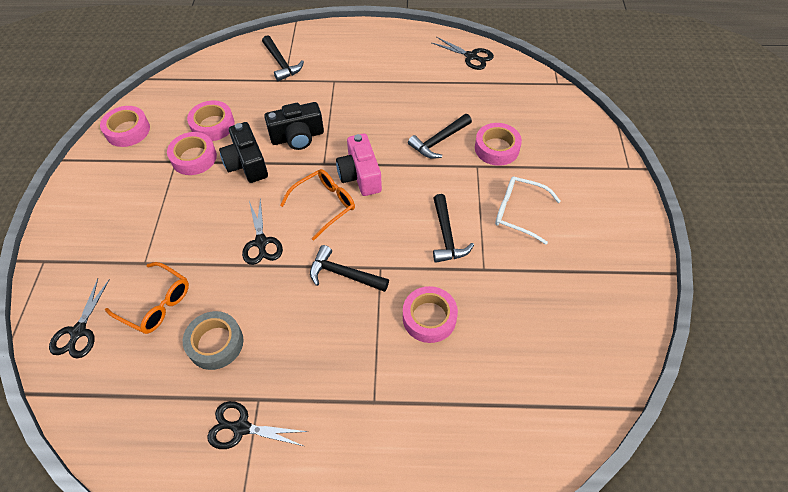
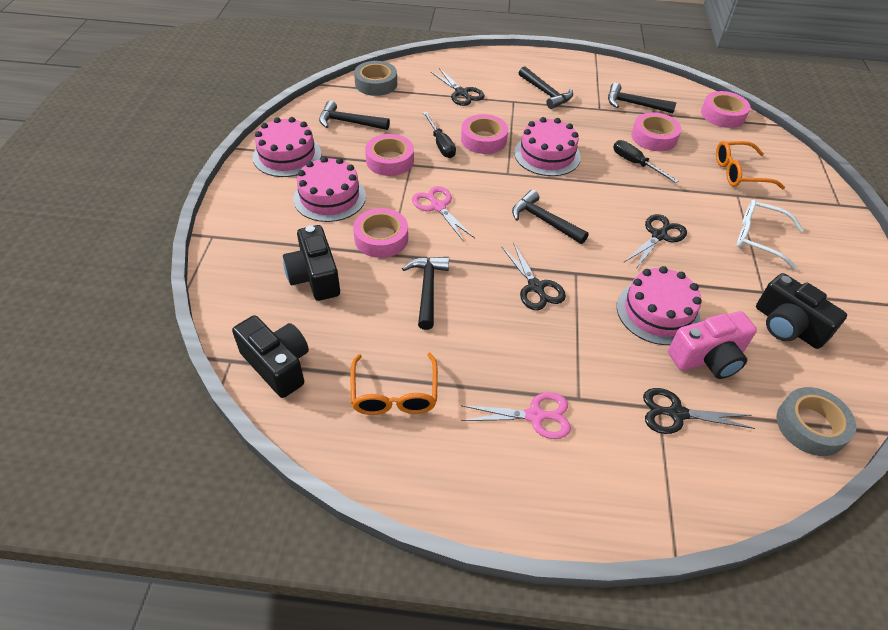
black camera: [219,122,268,183] [264,102,324,150] = 2 -> [232,315,309,398] [283,225,340,301] [756,273,847,349] = 3
black hammer: [262,35,304,81] [310,245,389,292] [408,114,472,159] [433,194,474,263] = 4 -> [319,100,390,130] [402,257,449,330] [512,190,589,244] [519,66,573,109] [608,83,677,113] = 5
black screwdriver: none = 0 -> [423,112,456,158] [613,140,678,183] = 2
grey tape: [183,311,244,370] = 1 -> [354,61,397,96] [776,387,856,456] = 2
pink cake: none = 0 -> [253,117,321,177] [293,156,366,222] [514,117,581,176] [617,266,702,345] = 4
pink scissors: none = 0 -> [412,186,475,242] [461,392,571,439] = 2

